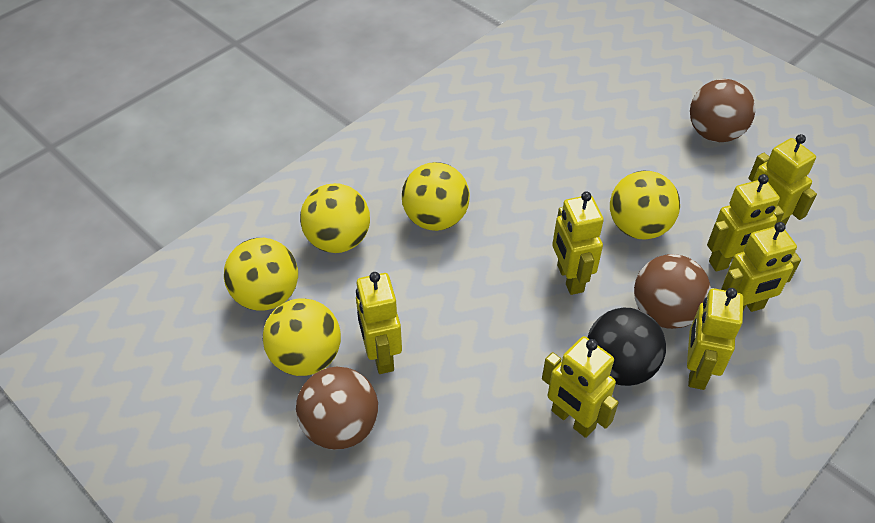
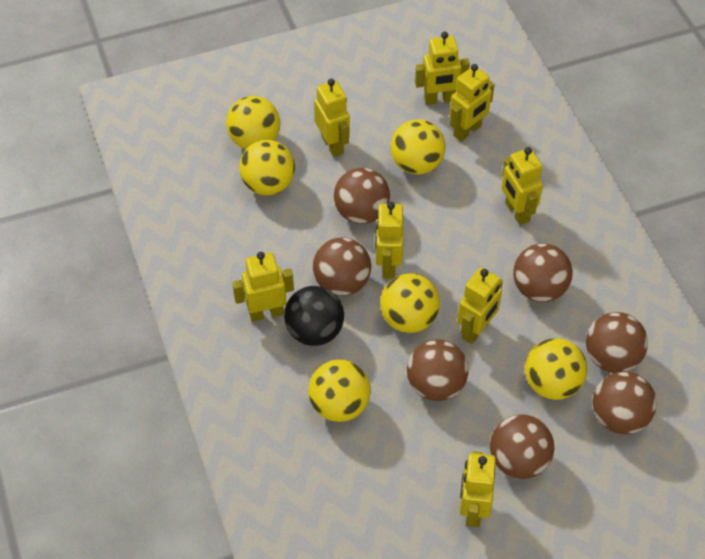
brown ball: [296,367,378,450] [634,254,711,329] [690,79,756,142] = 3 -> [313,237,371,296] [334,168,390,224] [407,339,469,401] [490,414,554,479] [513,243,573,302] [586,312,648,373] [592,371,657,434] = 7
yellow ball: [224,238,298,311] [262,298,341,376] [300,183,370,253] [402,162,470,231] [610,171,680,240] = 5 -> [226,96,280,149] [239,140,295,195] [308,360,371,422] [380,273,440,333] [391,119,445,175] [525,338,587,400] = 6
yellow robot: [356,272,402,374] [542,336,619,438] [552,191,604,295] [687,288,743,390] [707,174,784,271] [721,222,801,312] [749,134,817,226] = 7 -> [232,252,294,322] [314,79,350,157] [375,202,403,279] [415,32,470,105] [449,64,495,141] [457,267,503,344] [460,451,496,527] [501,147,543,225] = 8

